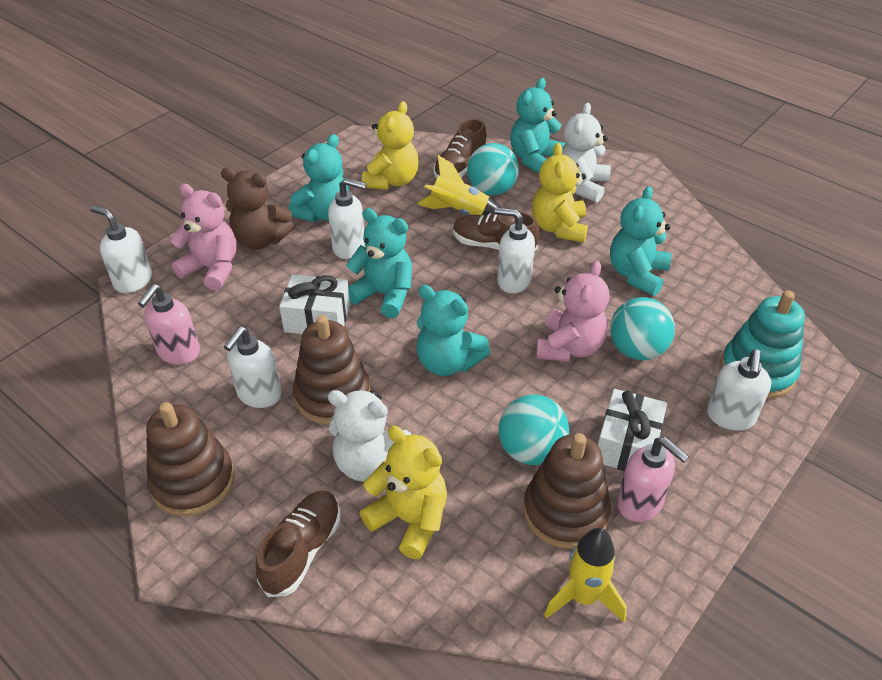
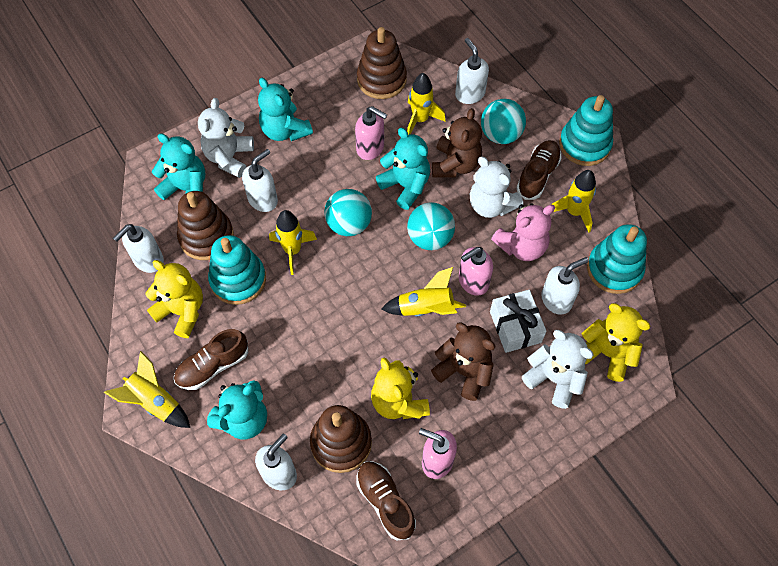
brown teddy bear: [221,168,296,250] = 1 -> [431,322,495,401] [432,108,482,177] = 2
pink soap dispenser: [138,284,200,365] [617,437,689,522] = 2 -> [355,106,387,160] [419,428,457,479] [459,247,493,296] = 3
pink teddy bear: [170,184,237,291] [536,261,609,362] = 2 -> [491,204,555,261] = 1
turquoise stacking toy: [721,290,805,399] = 1 -> [208,235,266,305] [559,95,613,166] [587,224,647,294] = 3
turquoise teddy bear: [288,134,349,222] [346,208,412,318] [416,285,490,376] [510,78,566,173] [610,186,671,296] = 5 -> [152,133,205,200] [207,380,267,439] [258,78,313,141] [376,128,430,210] = 4
white gift: [279,274,350,334] [598,389,667,471] = 2 -> [490,290,546,353] = 1
white teddy bear: [328,390,411,482] [562,103,611,203] = 2 -> [198,98,254,178] [470,157,523,218] [522,330,593,409] = 3
yellow rocket: [417,155,501,216] [544,528,627,622] = 2 -> [104,351,190,428] [269,210,317,275] [381,267,466,316] [407,73,446,135] [552,170,596,233] = 5

